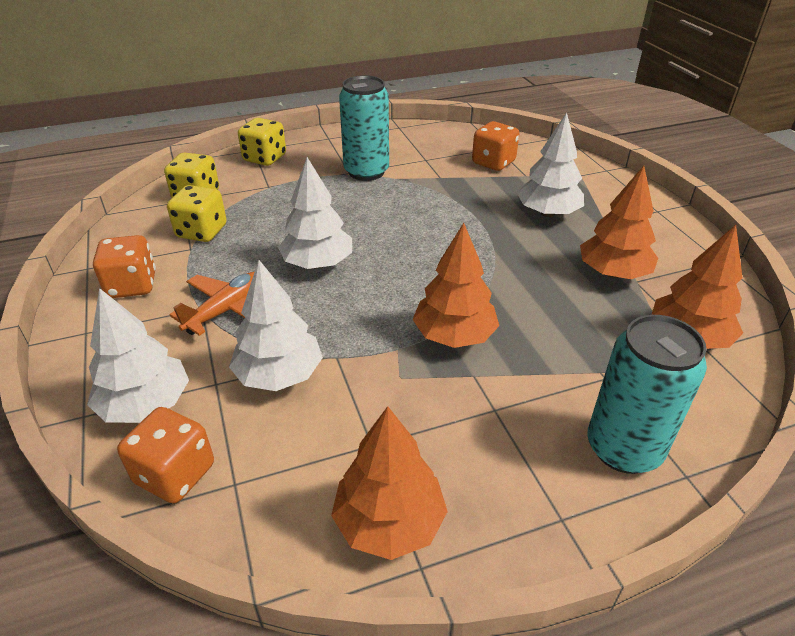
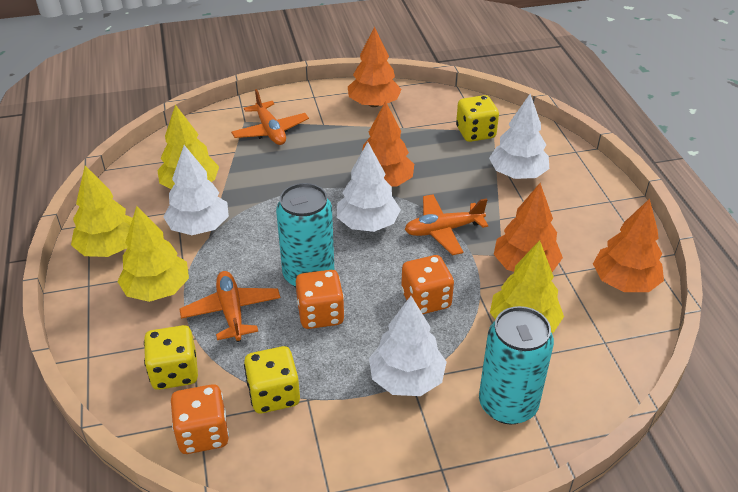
orange plane: [169,272,254,336] = 1 -> [180,271,280,342] [231,89,309,145] [405,194,488,255] = 3
yellow tree: none = 0 -> [71,166,133,257] [117,206,189,302] [157,104,219,189] [490,240,564,333] = 4

